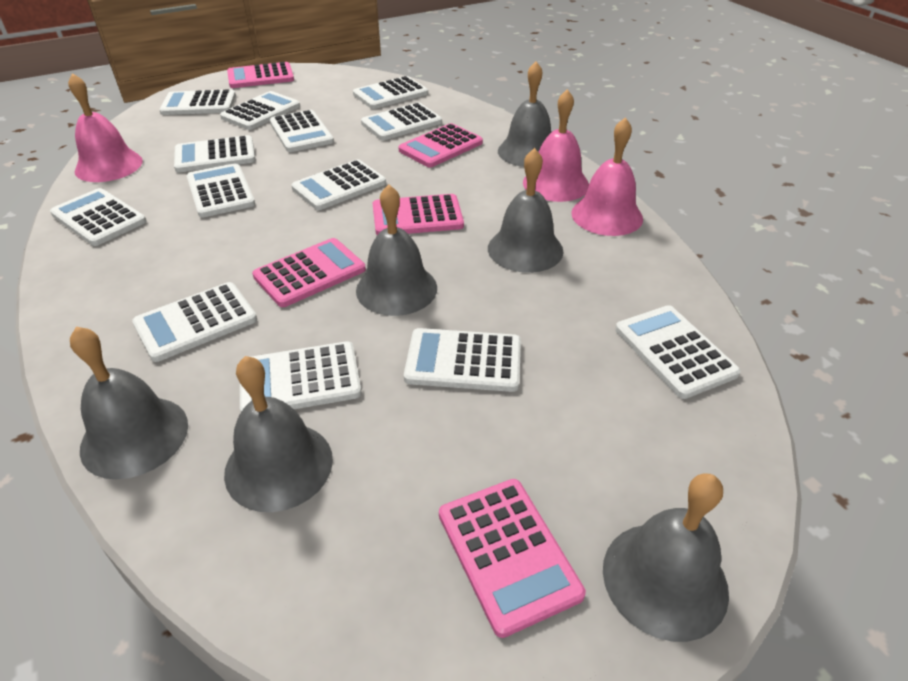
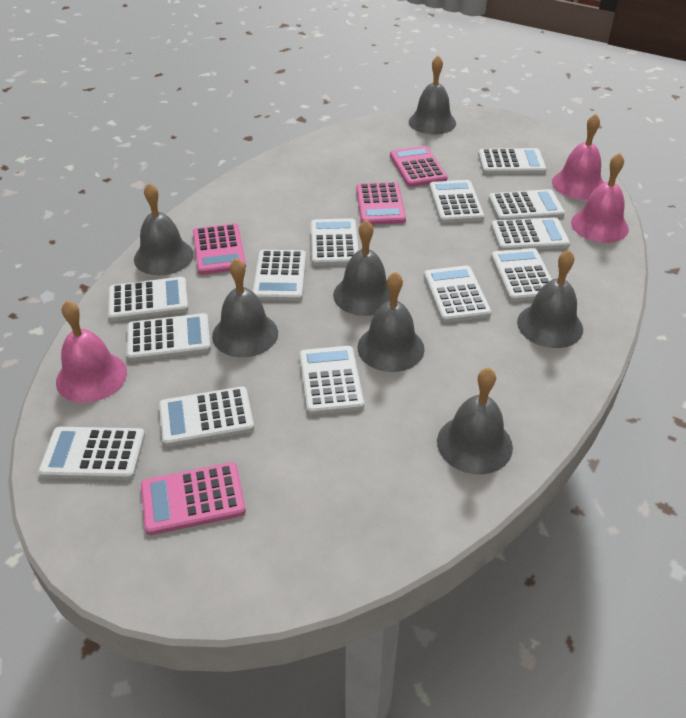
grey bell: [70,326,188,479] [224,356,333,512] [356,184,437,316] [488,148,564,273] [498,61,551,167] [603,473,729,642] = 6 -> [134,183,194,275] [212,258,278,357] [333,220,390,316] [357,271,425,372] [409,55,456,134] [437,367,513,474] [517,250,583,348] = 7
pink calculator: [227,62,294,88] [252,238,366,307] [373,194,464,235] [398,123,483,167] [439,479,586,638] = 5 -> [141,462,246,535] [193,224,246,275] [356,182,406,225] [390,146,448,187] = 4

